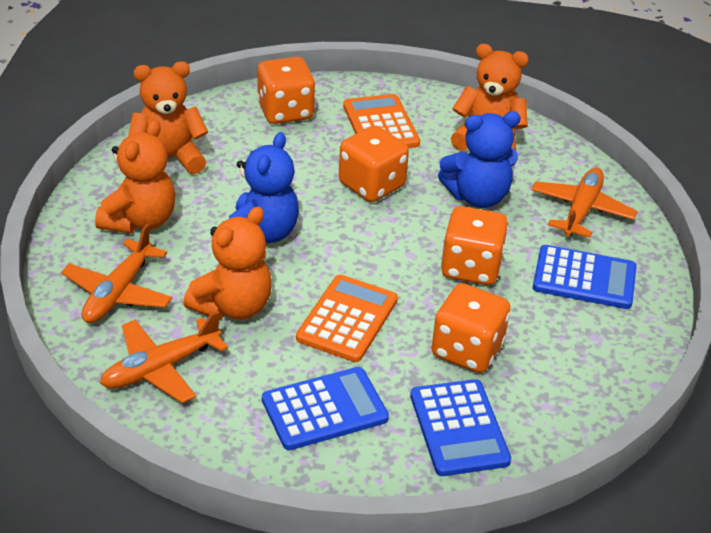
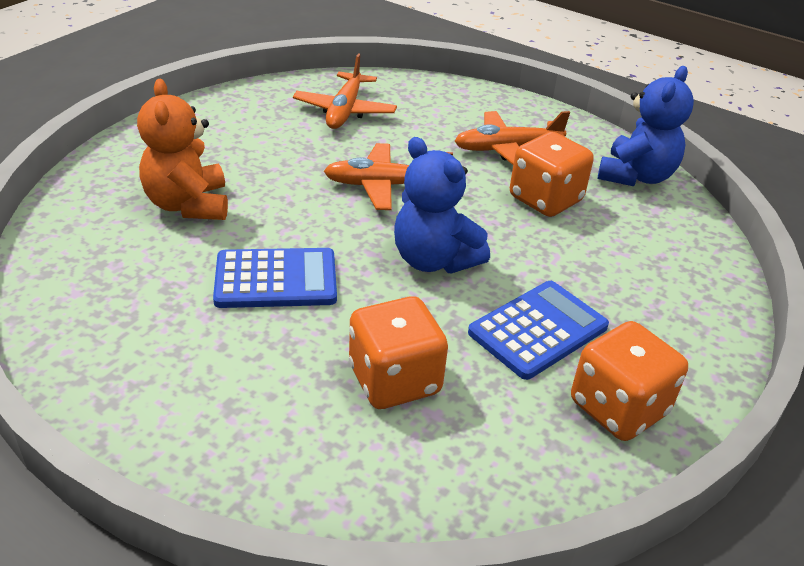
blue calculator: [262,367,389,450] [410,379,511,476] [533,245,637,309] = 3 -> [213,248,337,308] [468,281,609,380] = 2
orange calculator: [296,275,398,362] [343,94,420,148] = 2 -> none = 0
orange dice: [257,57,316,124] [339,125,409,202] [432,283,510,373] [441,206,509,285] = 4 -> [349,296,448,409] [510,132,594,217] [571,321,688,441] = 3
orange teddy bear: [95,120,176,233] [128,61,208,174] [183,207,272,320] [451,44,529,151] = 4 -> [137,79,228,220] = 1

